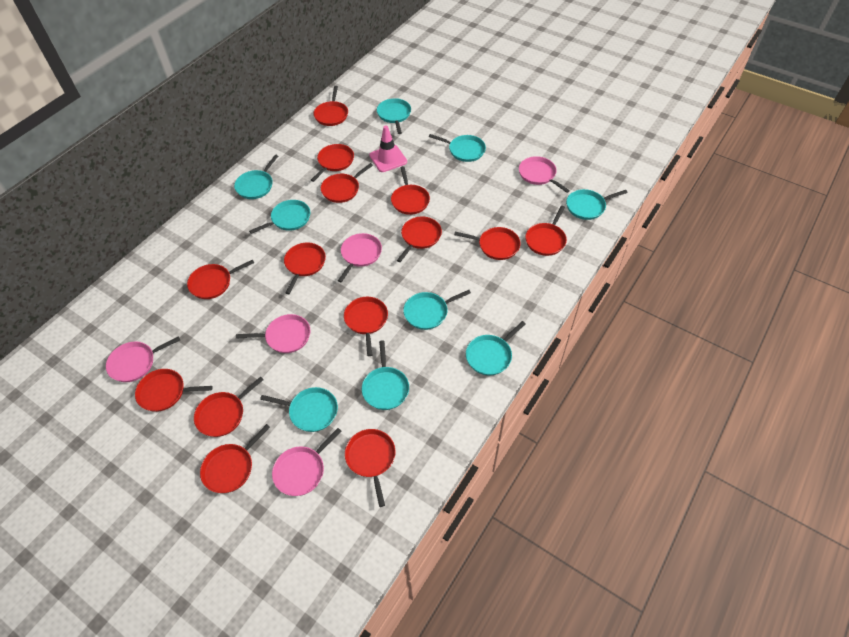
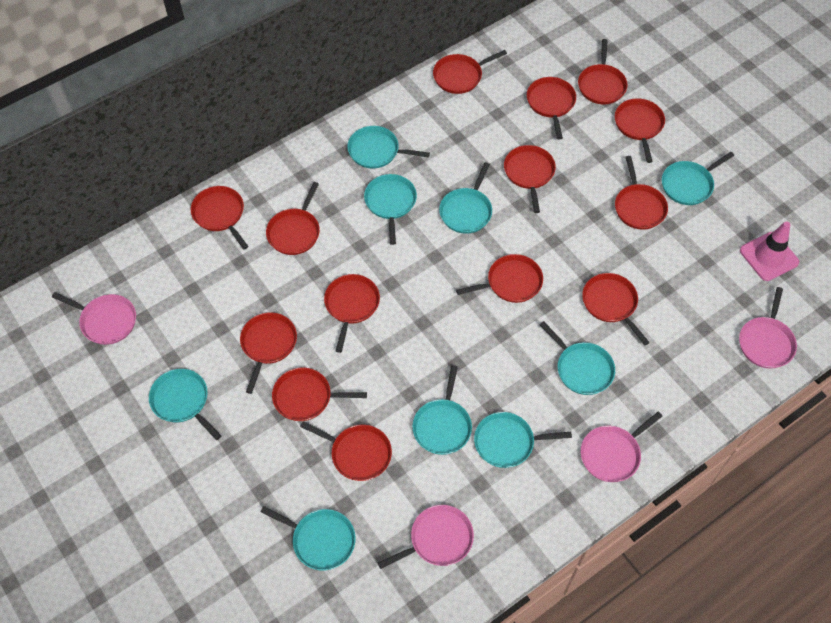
pink pan: [106,336,180,382] [236,314,311,353] [272,428,341,496] [338,233,382,283] [519,156,570,193] = 5 -> [52,292,136,345] [378,505,474,569] [581,411,663,482] [739,287,797,368] = 4

